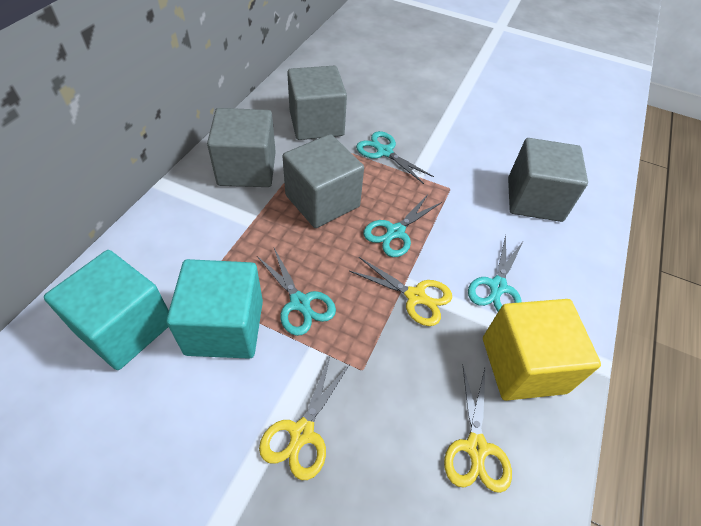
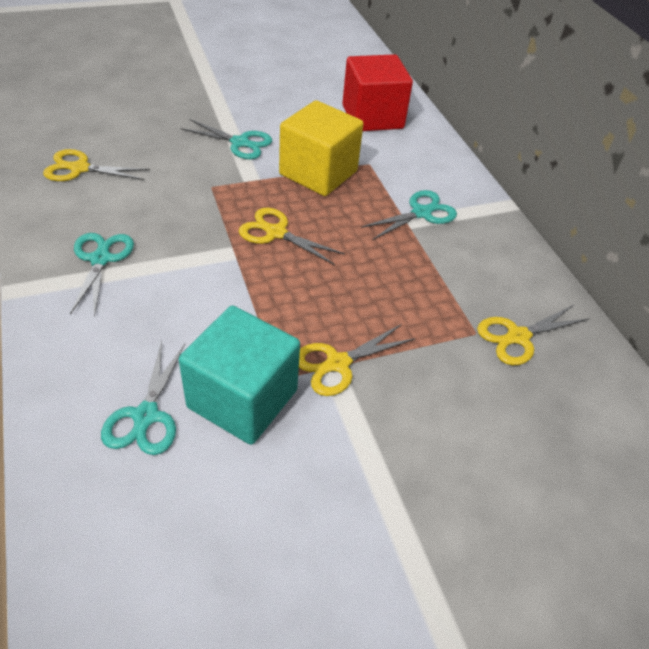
grey cube: [207,108,276,187] [283,134,364,228] [287,66,347,140] [508,138,588,222] = 4 -> none = 0
red cube: none = 0 -> [342,54,413,131] = 1
turquoise cube: [44,250,169,370] [166,259,263,359] = 2 -> [179,305,300,445] = 1
yellow scissors: [259,357,350,480] [349,257,452,326] [444,366,512,493] = 3 -> [43,149,150,181] [239,208,345,265] [299,324,416,396] [477,305,589,365] = 4

